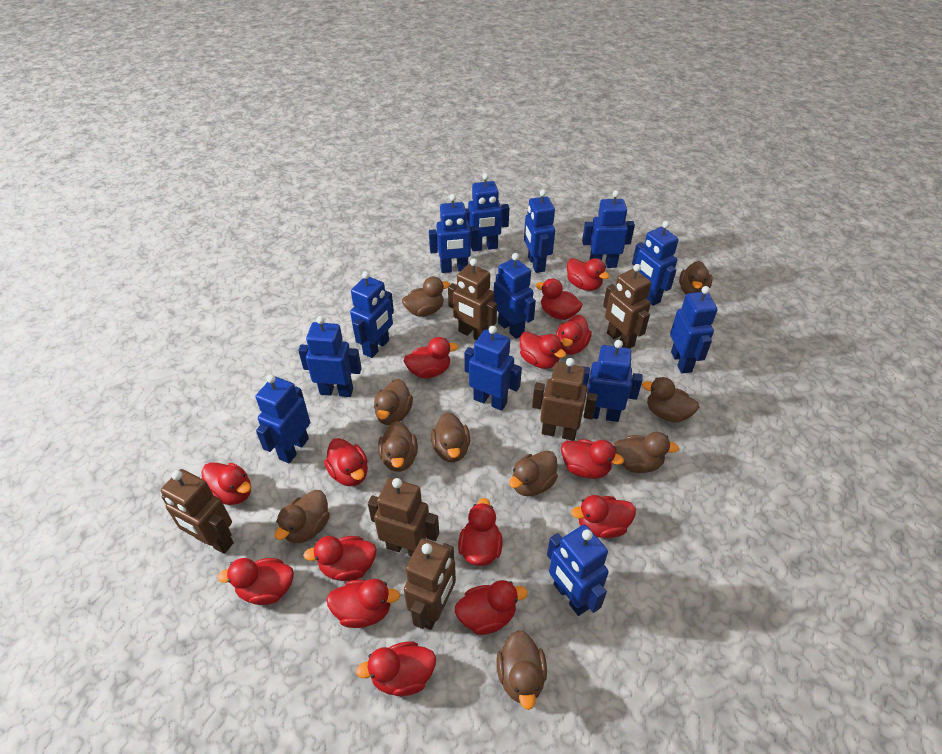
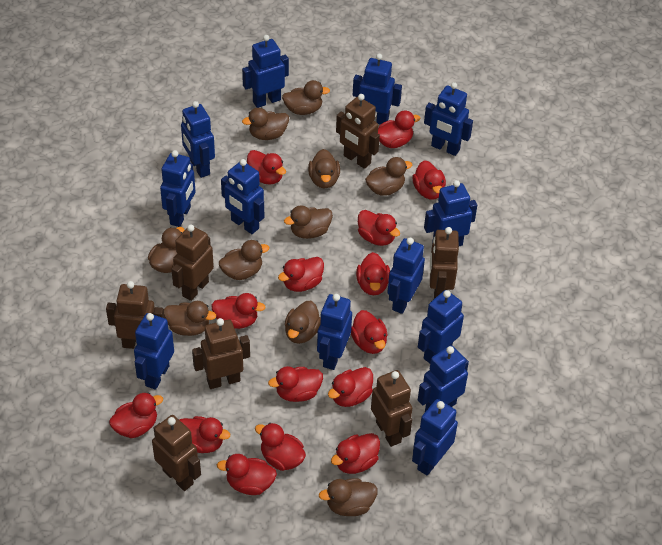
brown robot: [161,469,234,554] [368,478,439,557] [404,538,456,630] [448,259,497,340] [532,358,598,441] [603,264,651,348] = 6 -> [106,281,164,349] [152,415,201,491] [171,224,214,301] [192,318,250,389] [336,94,380,169] [371,370,412,447] [430,227,459,299] = 7

